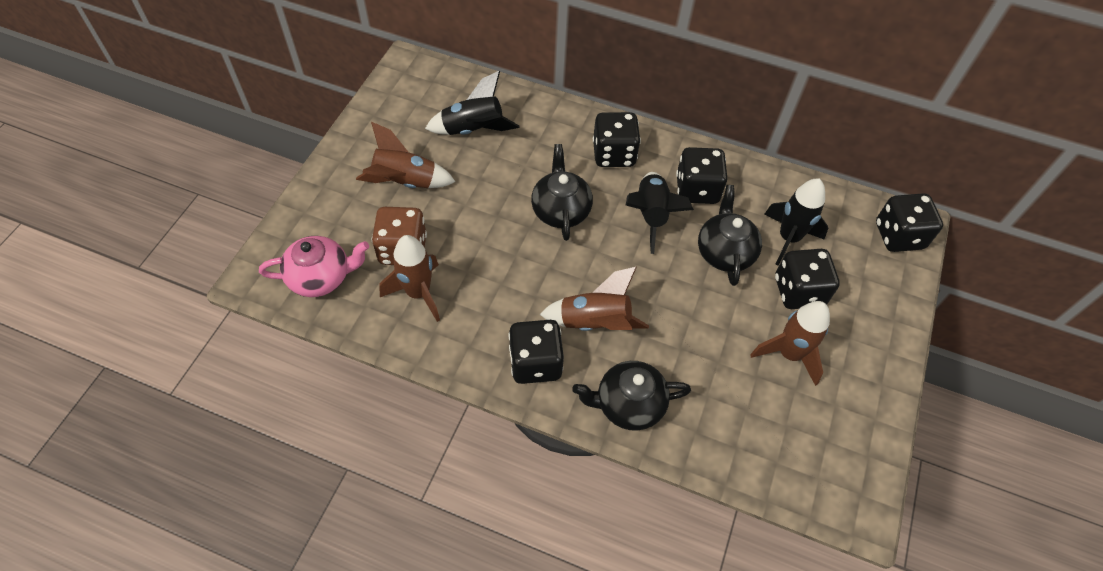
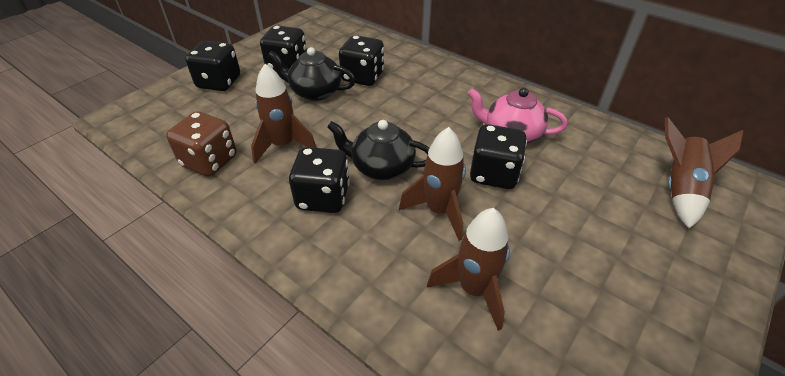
black rocket: [425,71,520,135] [626,172,694,254] [764,179,828,266] = 3 -> none = 0
black teapot: [531,144,593,241] [572,361,691,431] [698,185,762,286] = 3 -> [267,47,356,101] [327,120,430,180] = 2

